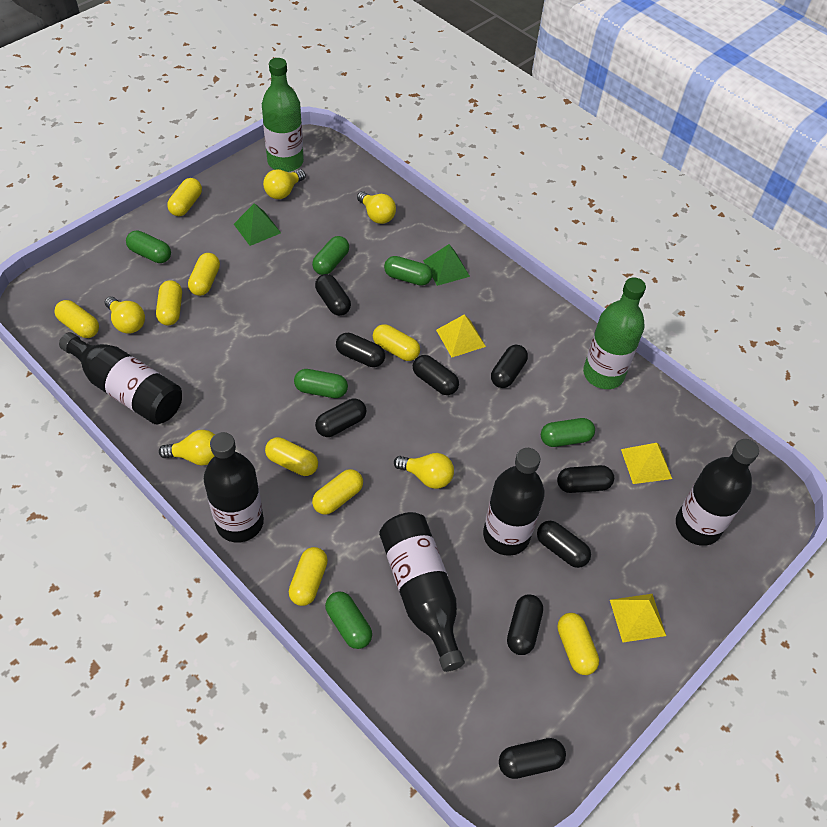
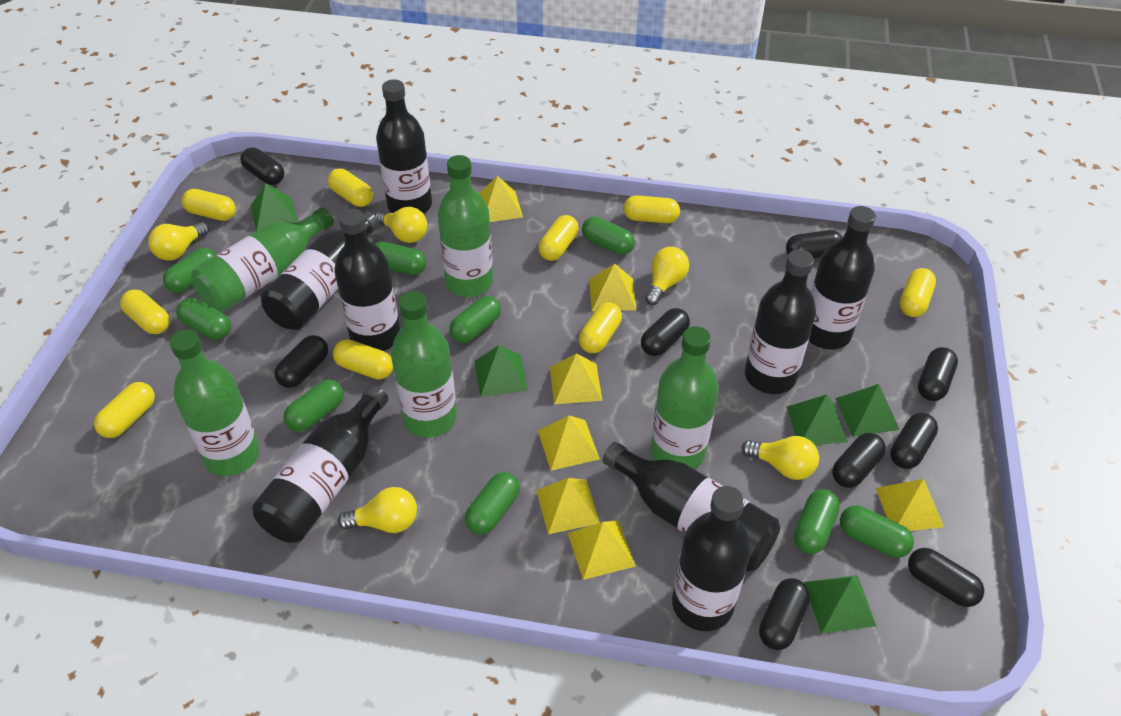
black bottle: [59,332,182,424] [204,432,264,542] [379,512,465,672] [483,448,545,556] [676,439,759,546] = 5 -> [252,385,388,543] [261,211,379,330] [334,209,400,351] [376,79,432,214] [603,442,780,572] [672,486,751,631] [745,249,816,394] [809,206,876,349] = 8
green bottle: [262,58,304,172] [583,277,646,389] = 2 -> [170,330,260,476] [191,207,334,312] [391,291,457,437] [438,155,493,297] [651,326,719,469] = 5
green capsule: [126,230,171,263] [294,369,348,398] [312,236,349,275] [325,591,372,649] [384,256,433,286] [541,418,595,447] = 6 -> [163,248,216,293] [176,298,231,340] [284,379,344,432] [375,242,426,275] [450,296,501,343] [465,472,520,534] [582,216,635,255] [794,489,840,554] [840,505,914,558] = 9
green pyramid: [234,203,281,246] [423,244,470,286] = 2 -> [251,183,298,231] [475,345,528,397] [787,394,848,445] [804,575,876,634] [835,384,900,437] = 5
yellow pyramid: [436,315,486,357] [610,594,666,642] [621,443,672,484] = 3 -> [479,176,523,222] [536,478,600,534] [538,415,600,471] [550,353,602,404] [568,521,636,580] [589,263,636,311] [875,479,944,531] = 7

